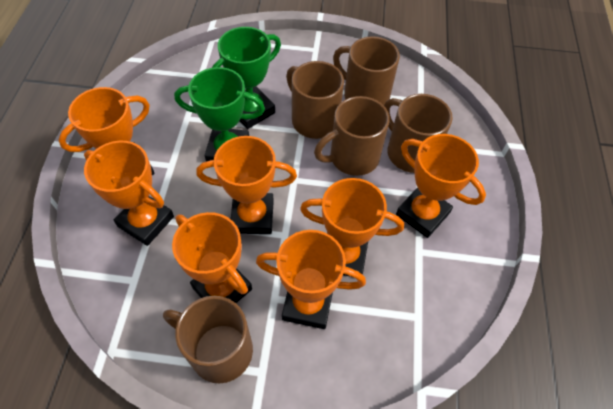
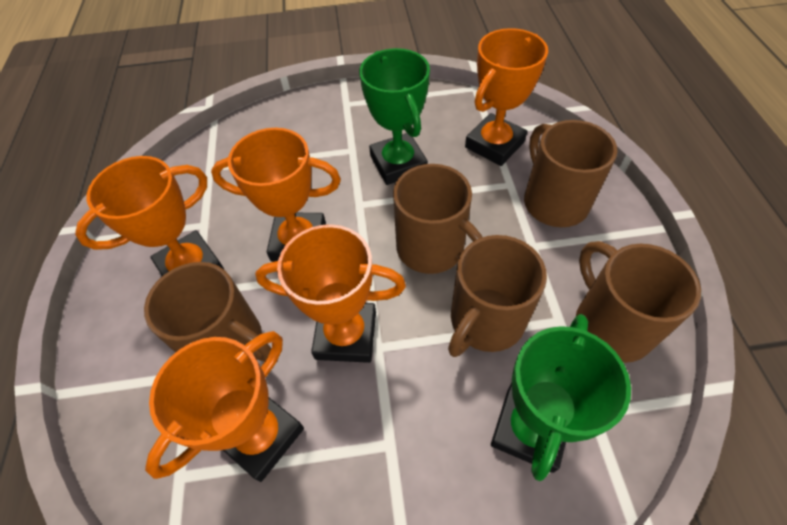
orange trophy: [59,87,155,175] [84,141,174,246] [172,212,252,303] [196,136,297,234] [256,230,366,329] [300,178,404,277] [396,134,486,238] = 7 -> [75,156,224,276] [145,331,304,482] [211,128,341,262] [255,224,406,363] [465,28,548,166] = 5

